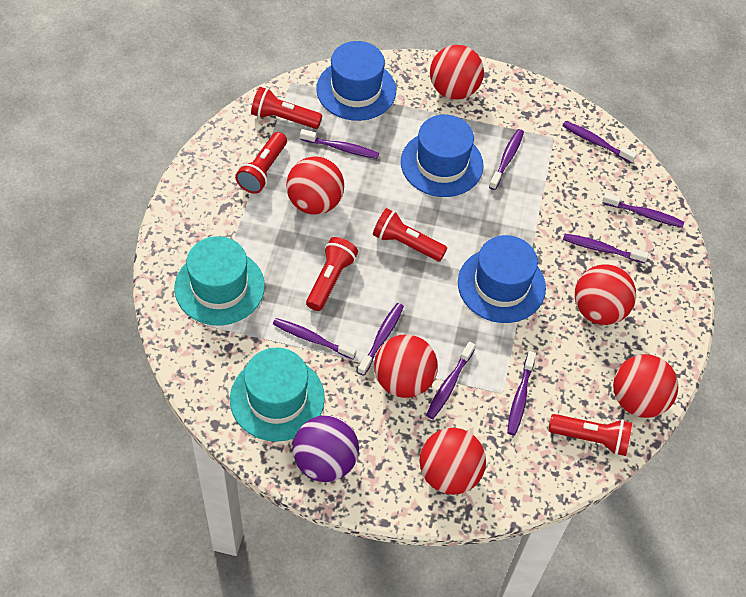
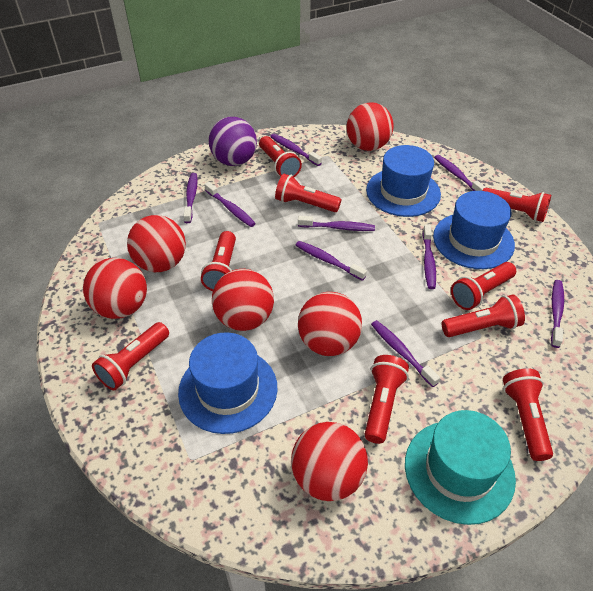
red flashlight: [235,132,287,194] [251,87,322,129] [306,237,358,311] [373,208,447,261] [548,414,632,456] = 5 -> [92,322,169,390] [201,231,236,291] [259,136,302,177] [275,174,341,212] [364,355,409,444] [442,295,525,337] [451,262,516,310] [483,188,551,222] [503,369,553,461] = 9
turquoise hat: [174,236,265,325] [230,348,325,442] = 2 -> [405,410,516,525] = 1

